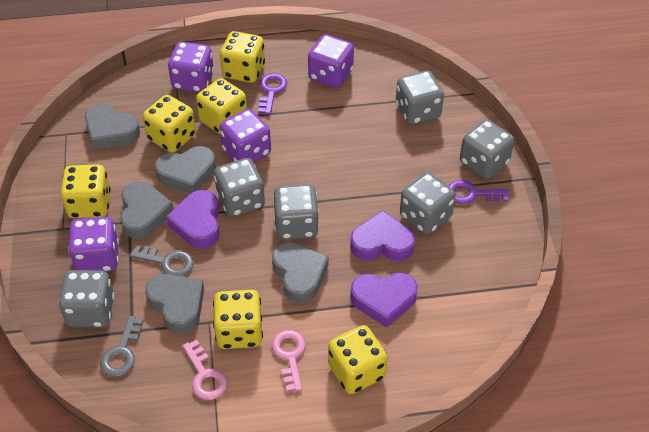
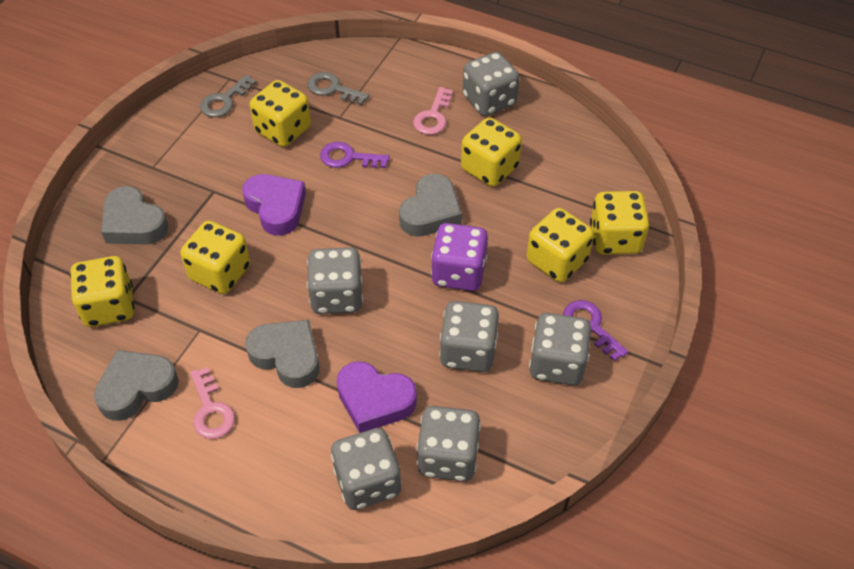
grey heart: [85,103,140,150] [120,181,174,239] [145,274,204,333] [155,146,216,194] [272,242,329,303] = 5 -> [94,350,179,421] [101,186,168,244] [245,320,319,388] [399,174,462,237] = 4
purple dice: [68,217,119,272] [168,42,214,93] [219,109,271,163] [308,34,354,88] = 4 -> [431,223,488,291] = 1
purple heart: [166,190,220,249] [350,210,415,261] [350,272,418,328] = 3 -> [242,174,306,236] [336,361,417,433] = 2

